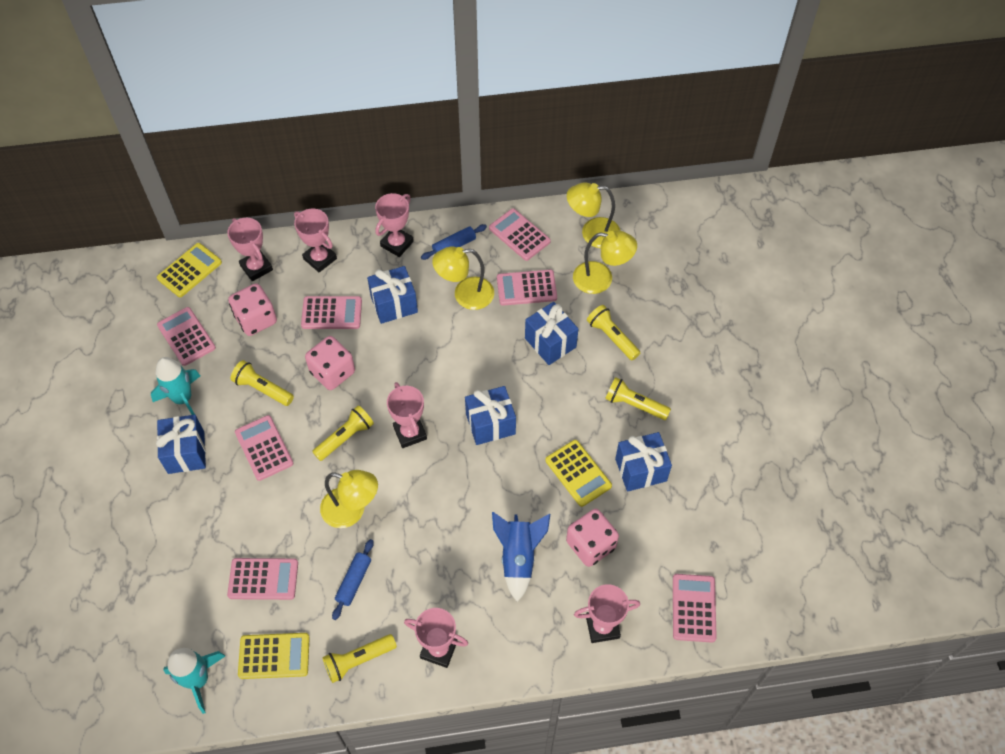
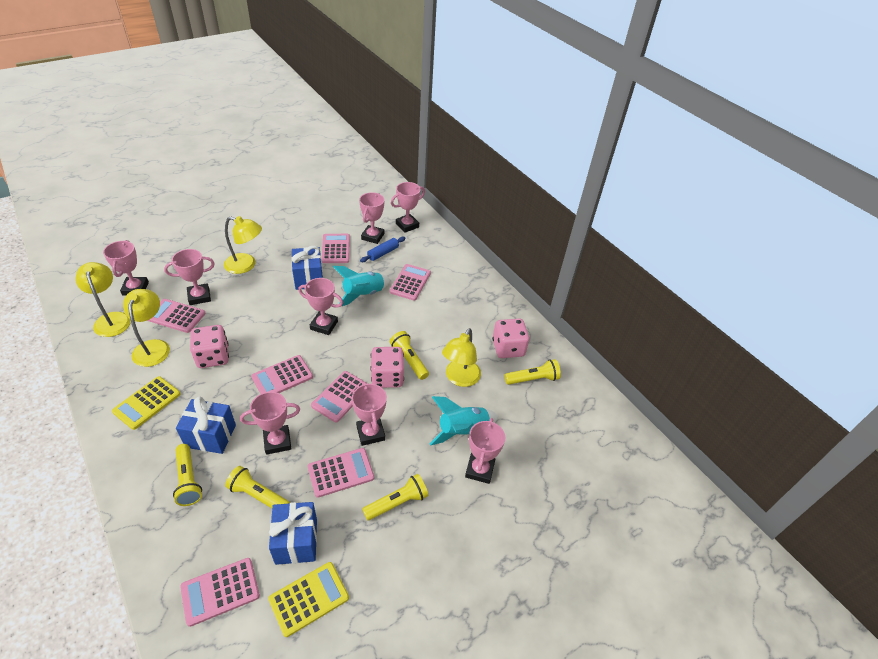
blue gift: [156,415,206,474] [367,266,418,324] [465,386,516,445] [525,302,578,365] [615,432,672,492] = 5 -> [176,397,236,454] [269,502,317,565] [291,246,323,290] = 3
blue rocket: [492,512,550,602] = 1 -> none = 0
blue rolling pin: [332,539,374,620] [421,224,487,260] = 2 -> [360,237,405,262] = 1
pink trophy: [227,218,273,282] [294,209,337,272] [375,193,414,257] [387,382,427,448] [404,608,468,668] [574,584,640,643] = 6 -> [103,240,149,295] [164,249,215,305] [240,392,300,455] [298,278,343,335] [352,381,387,446] [359,192,385,244] [391,182,425,233] [465,418,505,484] = 8
yellow calculator: [157,243,222,297] [238,633,310,679] [545,440,612,507] = 3 -> [112,376,181,430] [268,562,349,637] = 2

